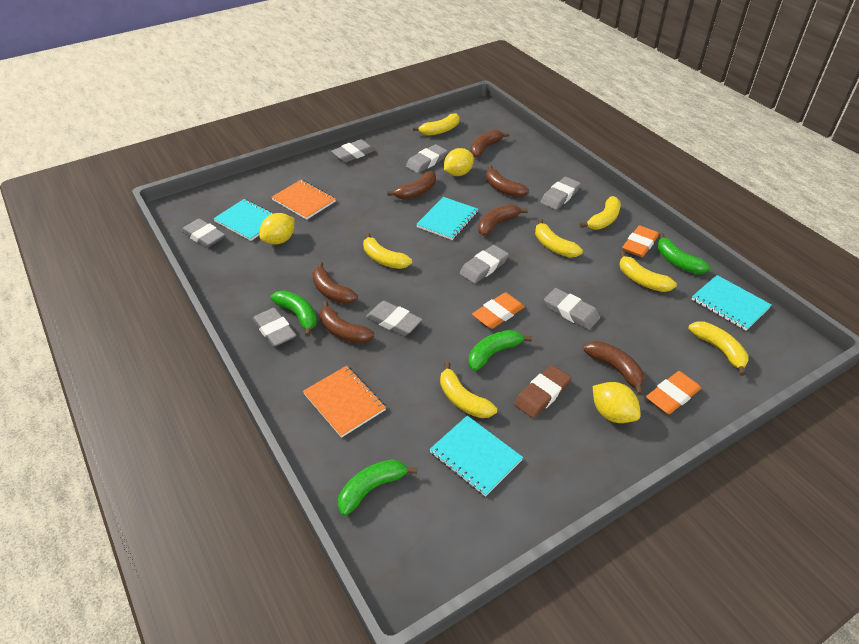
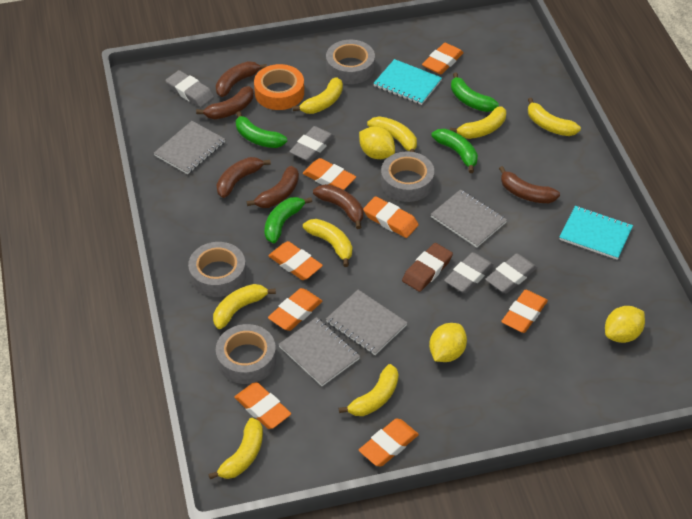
brown banana: [312,262,358,304] [320,301,374,344] [387,171,436,199] [471,130,509,158] [478,204,528,236] [486,165,529,197] [584,341,644,395] = 7 -> [196,86,254,119] [216,61,267,97] [217,157,271,198] [247,166,299,208] [313,184,363,229] [499,166,560,203] = 6
grey eraser: [182,218,225,248] [253,308,296,347] [331,139,375,162] [366,301,422,336] [406,144,448,173] [460,245,509,284] [541,177,581,210] [544,288,600,330] = 8 -> [165,70,214,107] [289,126,335,162] [444,252,494,293] [485,253,537,293] = 4
grey notebook: none = 0 -> [154,121,225,174] [278,317,360,386] [326,290,407,355] [431,189,507,248] = 4
grey tape: none = 0 -> [188,242,246,297] [216,324,276,384] [326,40,375,84] [381,151,434,202] = 4
orange eraser: [472,292,525,329] [622,225,659,257] [646,371,701,414] = 3 -> [234,382,291,429] [268,241,323,280] [268,288,322,331] [303,158,356,190] [359,419,419,466] [363,196,419,238] [422,43,464,75] [501,290,548,333] = 8
orange notebook: [272,180,336,220] [303,366,386,438] = 2 -> none = 0
orange tape: none = 0 -> [254,64,304,110] = 1
turquoise notebook: [213,199,274,241] [416,197,478,240] [429,416,523,497] [692,275,772,331] = 4 -> [373,59,442,105] [559,206,633,260] = 2
yellow banana: [363,233,412,269] [413,113,459,136] [440,362,497,418] [535,219,583,257] [580,196,621,230] [620,251,677,292] [689,321,748,376] = 7 -> [208,418,263,479] [213,284,276,329] [293,77,343,114] [303,219,352,267] [339,364,399,416] [367,116,417,152] [450,106,506,139] [528,98,581,136] = 8

